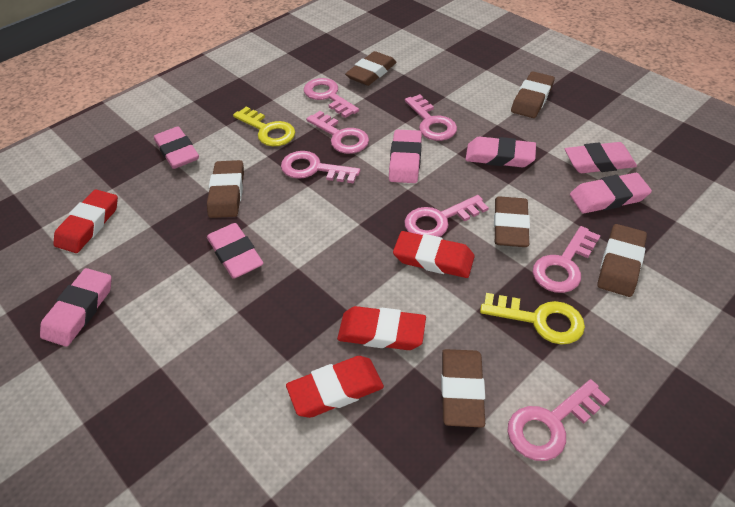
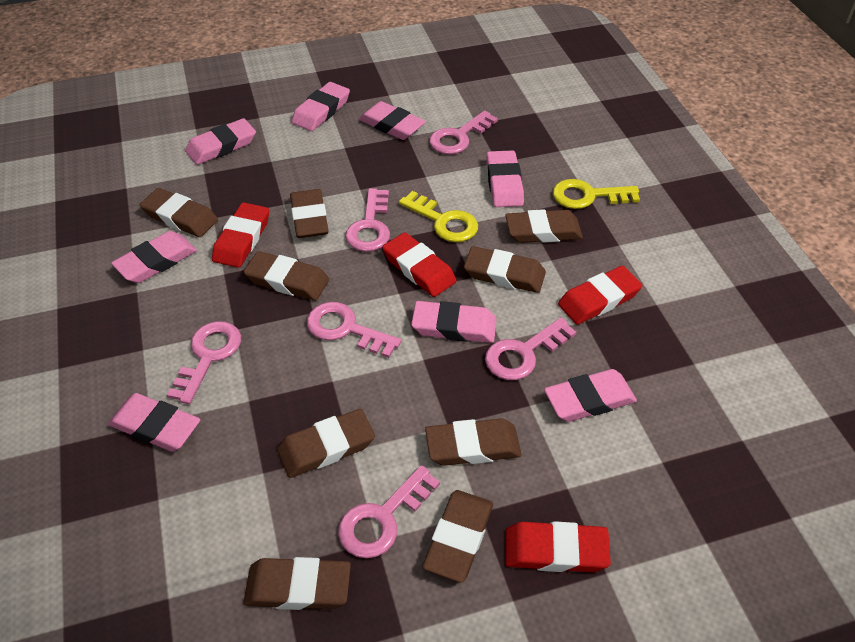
brown eraser: [207,160,244,218] [345,51,397,86] [441,349,485,428] [494,196,530,247] [511,72,555,118] [597,224,647,297] = 6 -> [140,188,218,237] [243,557,351,610] [244,251,329,301] [277,409,375,478] [290,189,329,238] [423,490,493,582] [425,418,522,466] [464,246,546,293] [505,209,583,243] = 9
pink eraser: [40,268,112,347] [154,126,199,169] [207,223,264,279] [389,130,422,183] [465,137,536,167] [565,142,637,173] [570,173,652,213] = 7 -> [108,393,200,452] [111,231,197,283] [185,118,256,165] [292,82,350,131] [359,101,426,140] [411,301,497,343] [486,150,524,207] [544,369,637,422] = 8
pink key: [281,151,360,184] [304,78,359,118] [306,111,369,154] [405,94,457,141] [405,195,489,237] [507,379,610,461] [533,226,600,293] = 7 -> [167,321,241,404] [307,302,401,358] [338,465,440,558] [345,188,390,252] [429,110,498,155] [485,317,576,380] = 6

